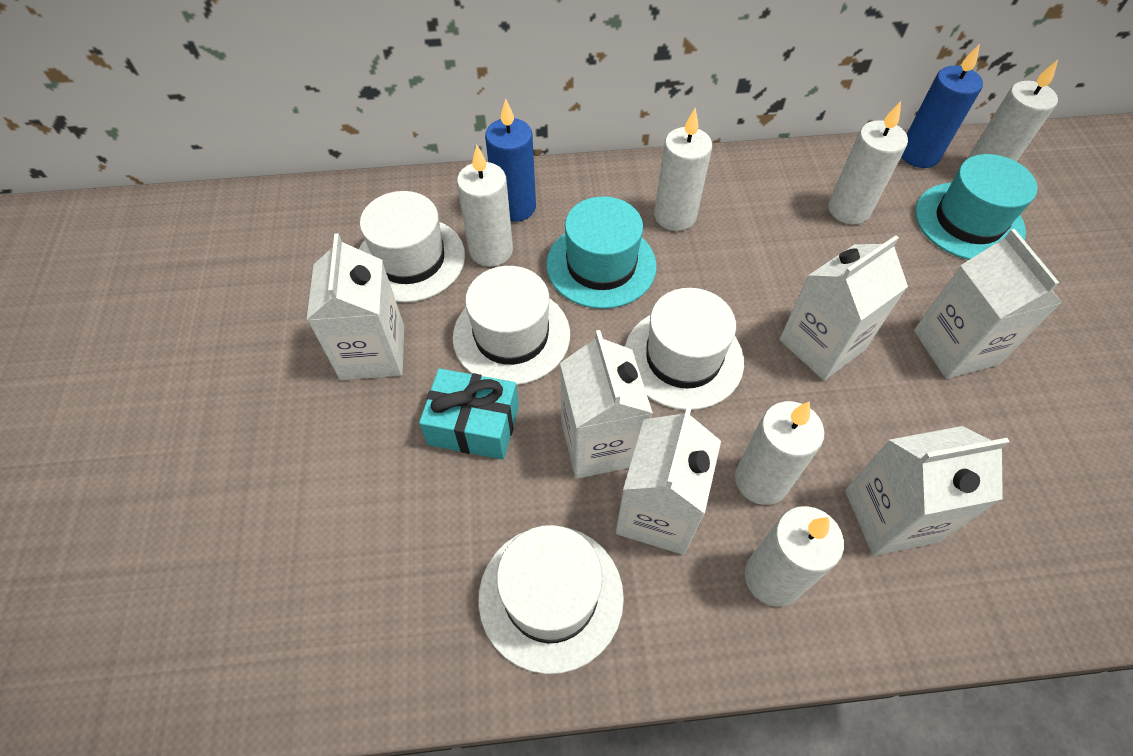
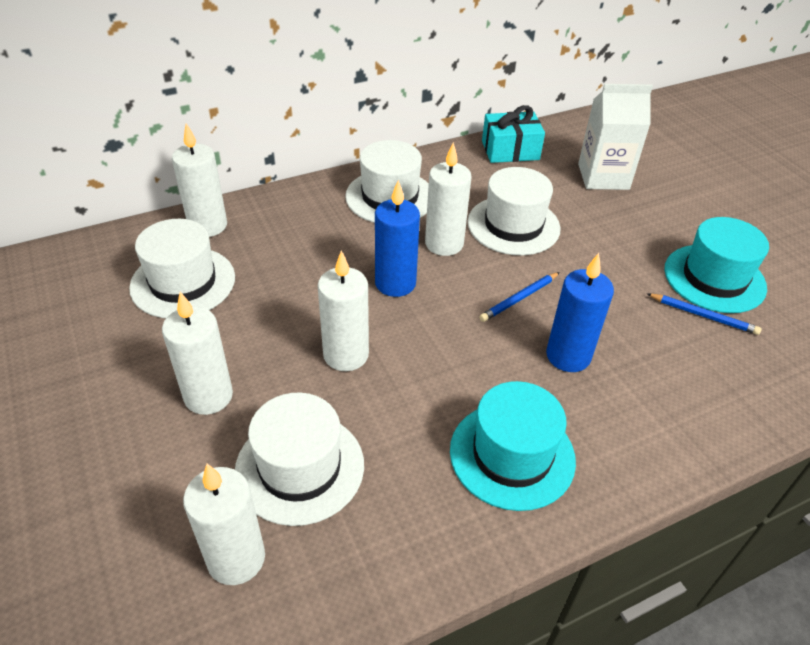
blue pencil: none = 0 -> [479,272,560,322] [646,293,762,335] = 2
white candle: [457,145,513,267] [654,109,712,231] [735,401,825,505] [745,506,844,607] [828,101,908,225] [966,60,1058,162] = 6 -> [162,292,233,415] [172,123,227,237] [183,464,265,585] [318,251,369,371] [425,142,472,256] = 5
white carton: [307,233,404,380] [560,330,653,479] [616,406,721,555] [779,235,908,380] [845,426,1010,556] [914,229,1062,379] = 6 -> [578,84,653,190] = 1

